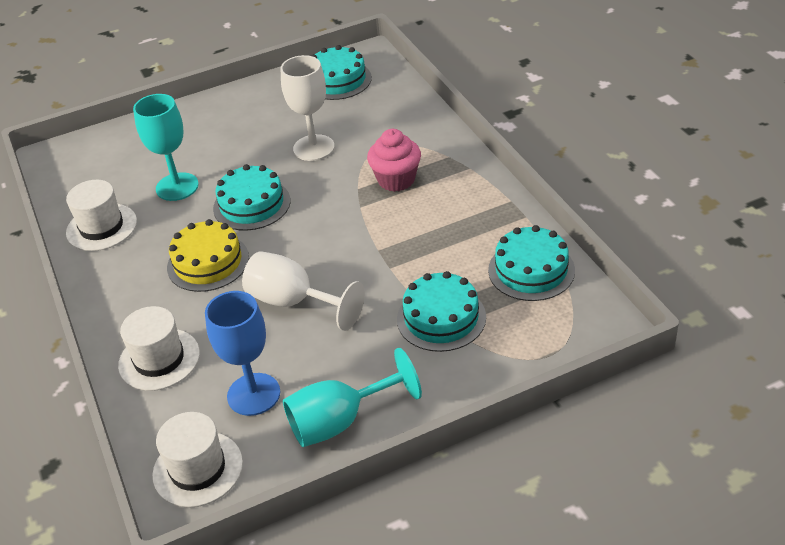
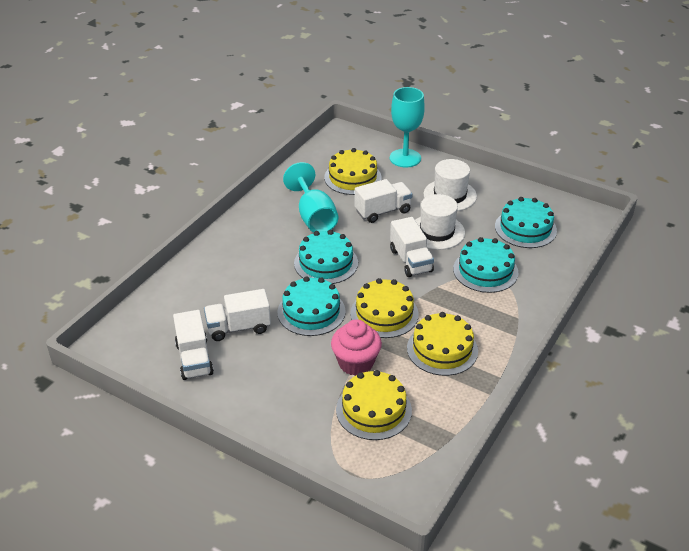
blue goblet: [205,291,280,416] = 1 -> none = 0
white goblet: [242,251,365,331] [281,55,335,161] = 2 -> none = 0
white hat: [66,180,137,251] [118,306,200,391] [152,412,243,508] = 3 -> [415,194,465,250] [424,159,477,211] = 2
white truck: none = 0 -> [173,310,214,380] [204,289,271,341] [355,179,413,223] [390,217,434,277] = 4
yellow cake: [167,219,249,292] = 1 -> [324,148,382,195] [336,370,412,440] [350,278,419,338] [407,312,478,376] = 4

